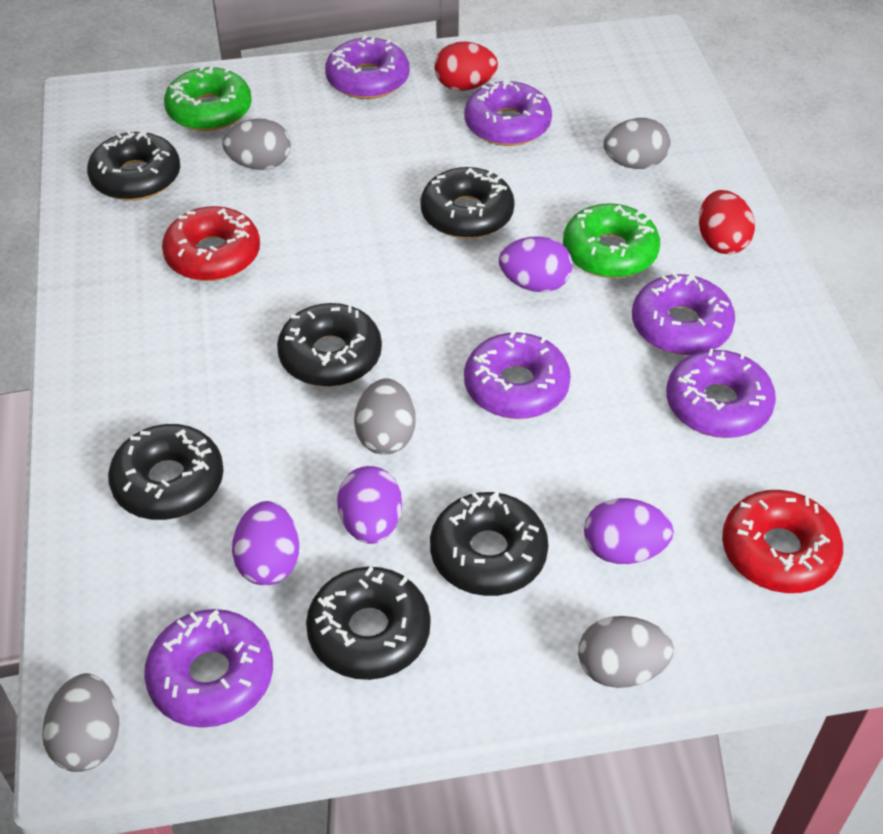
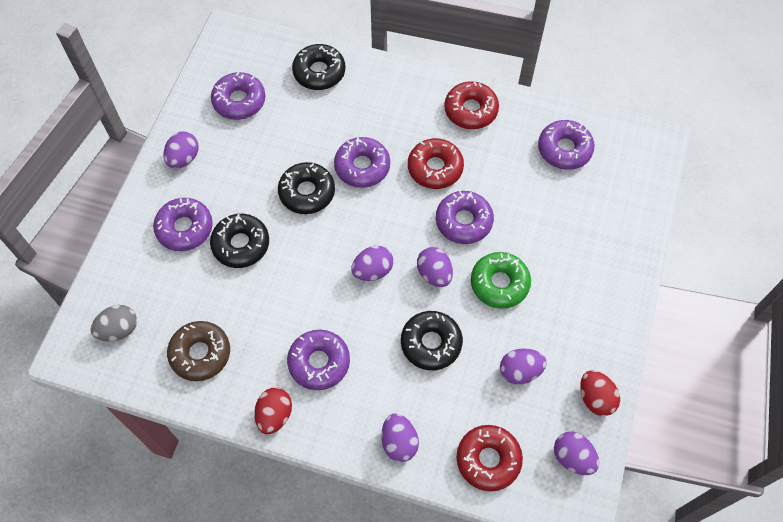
black donut: [87,130,180,201] [108,424,224,520] [277,303,382,387] [306,567,431,680] [420,167,515,239] [430,492,548,596] = 6 -> [210,214,269,268] [278,162,335,214] [292,44,345,90] [401,311,463,370] = 4
brown donut: none = 0 -> [167,321,230,381] = 1
green donut: [164,65,252,131] [563,203,660,278] = 2 -> [471,252,531,309] = 1
grey egg: [42,673,119,772] [222,119,291,170] [354,378,416,455] [578,616,674,688] [603,118,670,169] = 5 -> [90,305,137,342] = 1
purple egg: [232,501,299,585] [337,466,402,544] [499,236,572,292] [584,498,674,564] = 4 -> [164,132,199,169] [351,246,393,281] [381,413,419,462] [417,247,453,287] [500,348,547,384] [554,432,599,475] = 6
red donut: [162,206,260,281] [722,490,843,593] = 2 -> [408,138,464,189] [444,81,499,129] [457,425,523,491] = 3

